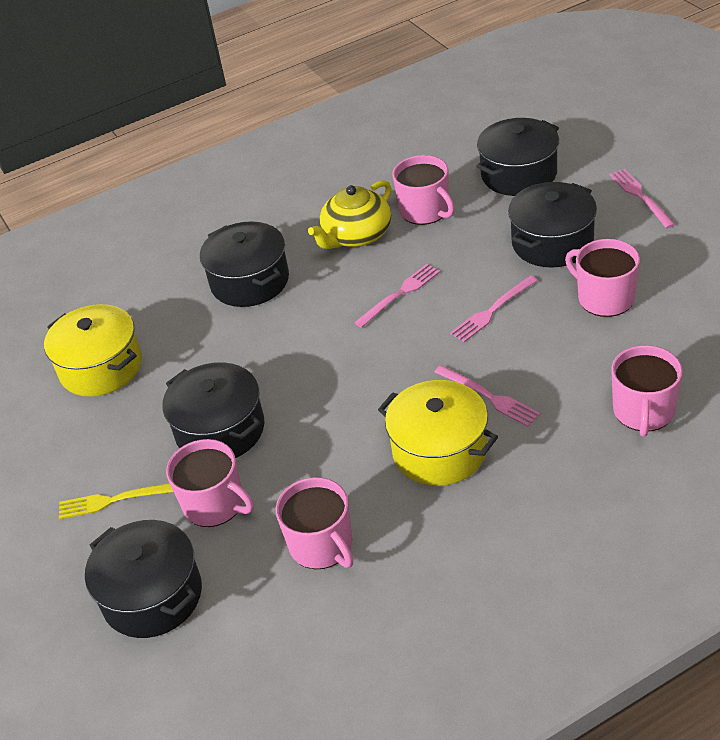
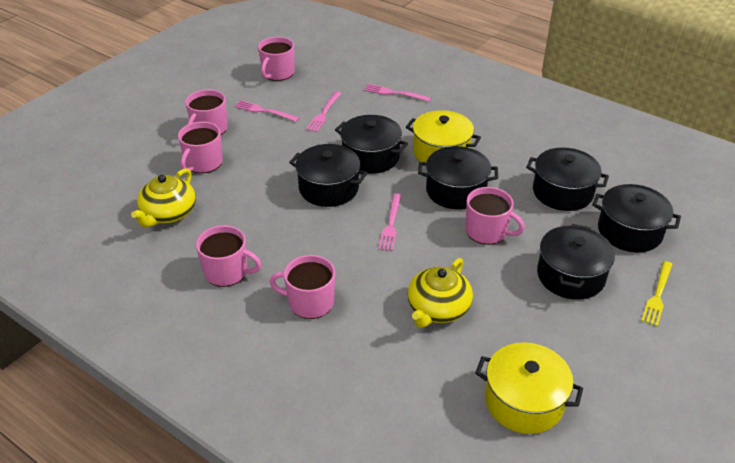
black pot: [85,520,202,638] [162,362,264,458] [200,221,289,307] [476,118,559,196] [508,182,597,267] = 5 -> [289,144,367,207] [335,115,408,174] [418,146,498,210] [526,148,609,211] [537,224,615,300] [592,184,681,252] = 6
pink mug: [166,439,254,527] [276,477,353,569] [392,155,455,225] [565,239,640,317] [611,345,683,437] = 5 -> [178,122,223,173] [185,89,228,135] [196,225,262,287] [258,37,294,81] [270,255,335,319] [466,187,525,245] = 6
yellow teapot: [308,180,391,249] = 1 -> [131,168,196,227] [407,258,473,328] = 2

